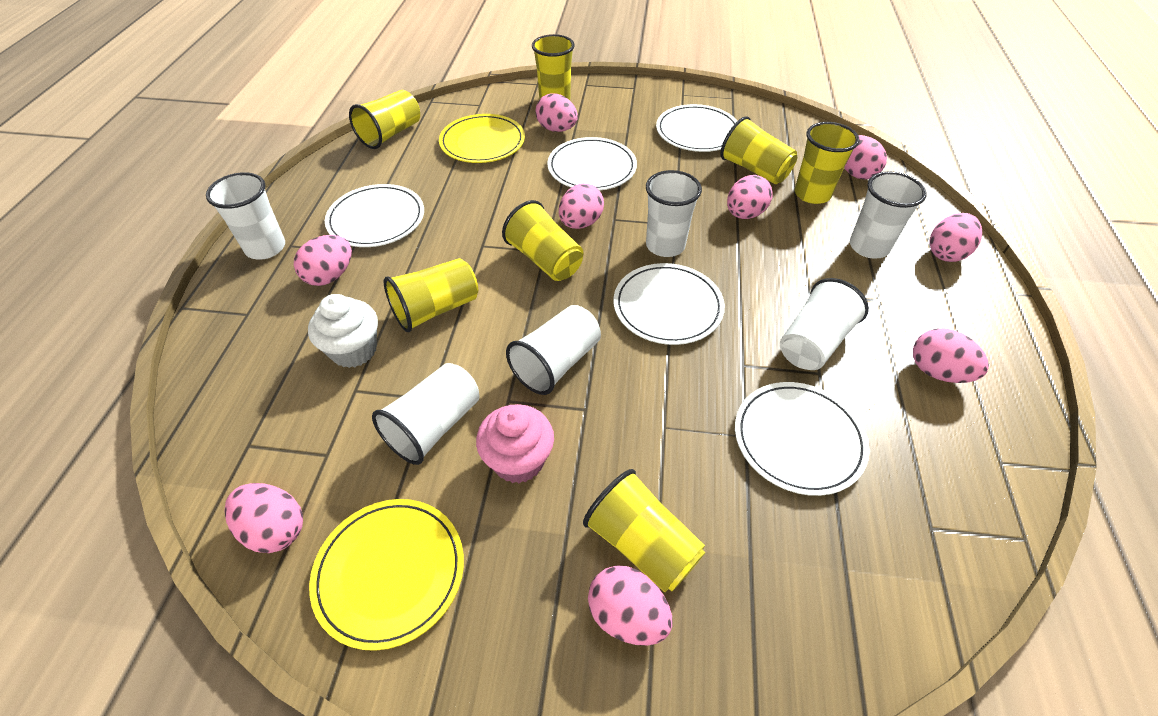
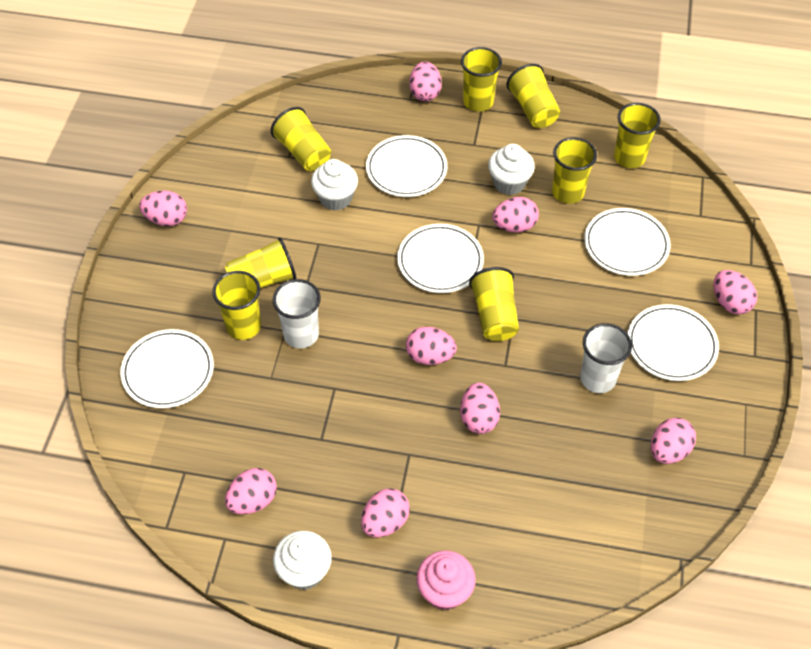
white cup: [206,172,285,259] [372,363,480,465] [506,305,601,395] [646,170,702,257] [780,278,869,370] [850,171,926,258] = 6 -> [273,279,321,348] [580,323,632,393] = 2
white cupcake: [308,294,378,368] = 1 -> [273,531,332,590] [311,159,358,211] [488,144,535,195] = 3
yellow cup: [349,90,420,149] [383,258,478,332] [502,200,583,281] [532,34,575,100] [583,469,705,592] [720,116,797,184] [795,122,860,204] = 7 -> [212,271,261,340] [225,238,296,288] [271,107,331,171] [461,47,502,112] [469,267,519,341] [507,64,560,128] [552,137,597,204] [614,103,661,168] = 8
yellow plate: [309,499,464,651] [439,114,525,163] = 2 -> none = 0

